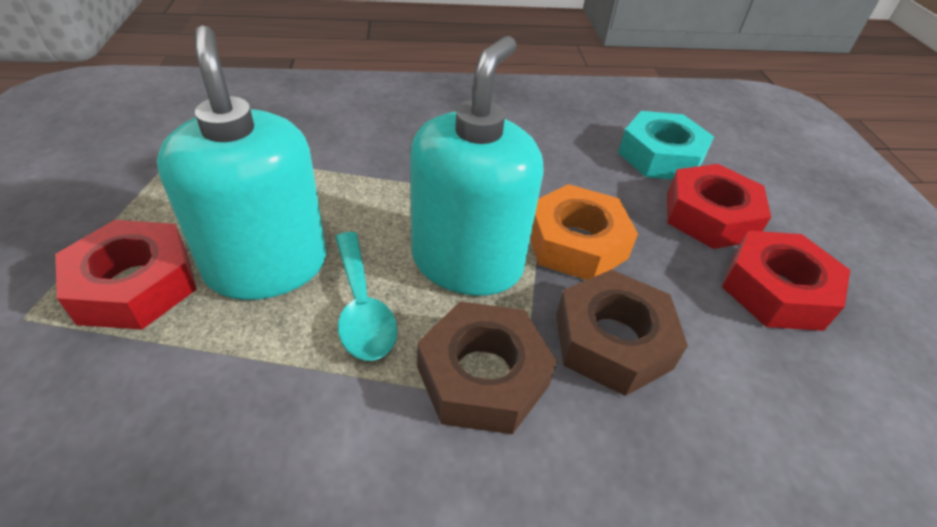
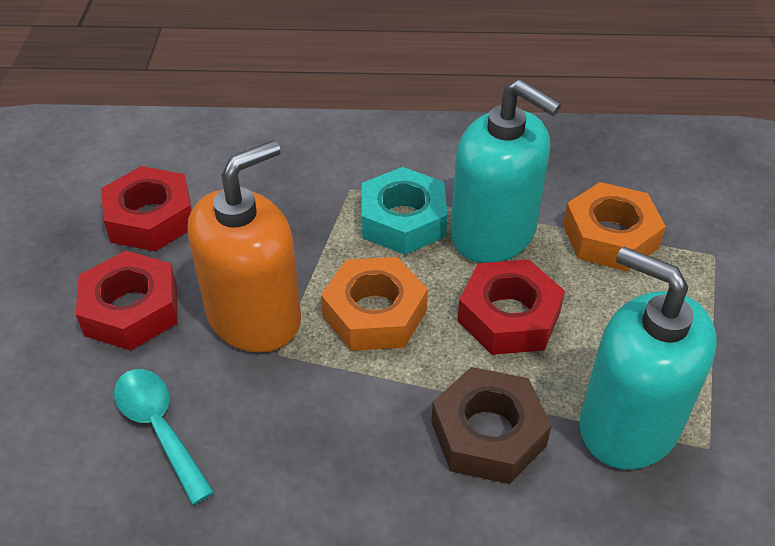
brown nut: [417,301,557,434] [556,269,688,396] = 2 -> [431,367,552,484] = 1
orange nut: [530,184,638,280] = 1 -> [321,257,428,351] [563,182,666,271] = 2
orange soap dispenser: none = 0 -> [187,140,301,353] = 1

